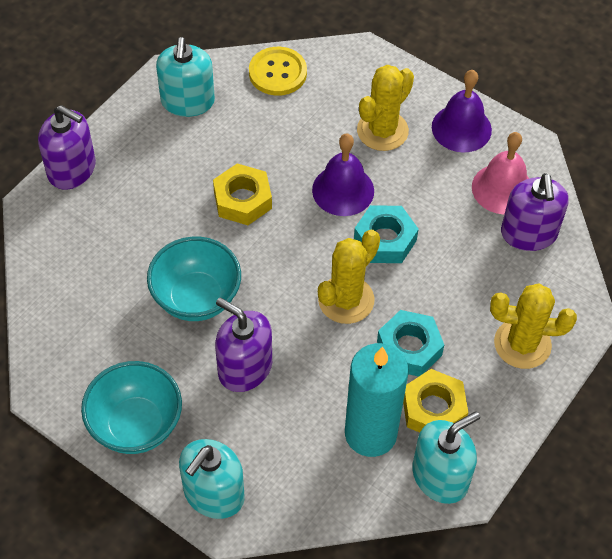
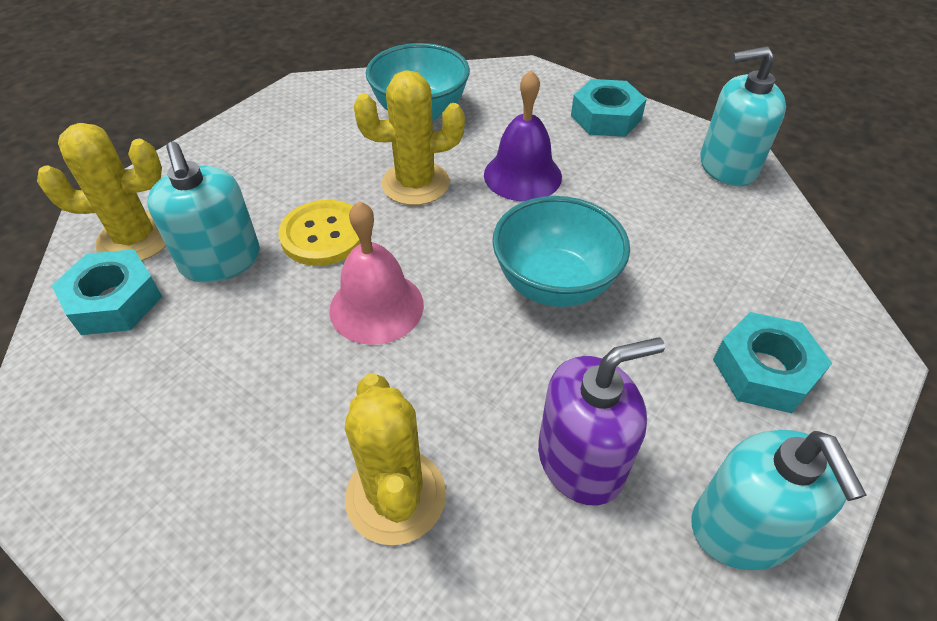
purple bell: [312,133,374,216] [432,70,492,152] = 2 -> [484,70,562,202] = 1
purple soap dispenser: [38,105,96,190] [215,297,272,392] [501,173,569,251] = 3 -> [538,337,665,506] = 1
turquoise candle: [345,343,409,457] = 1 -> none = 0
turquoise nut: [354,205,419,263] [377,310,444,377] = 2 -> [51,249,162,335] [571,79,647,137] [713,312,832,413] = 3
yellow nut: [213,164,272,225] [403,369,468,433] = 2 -> none = 0

